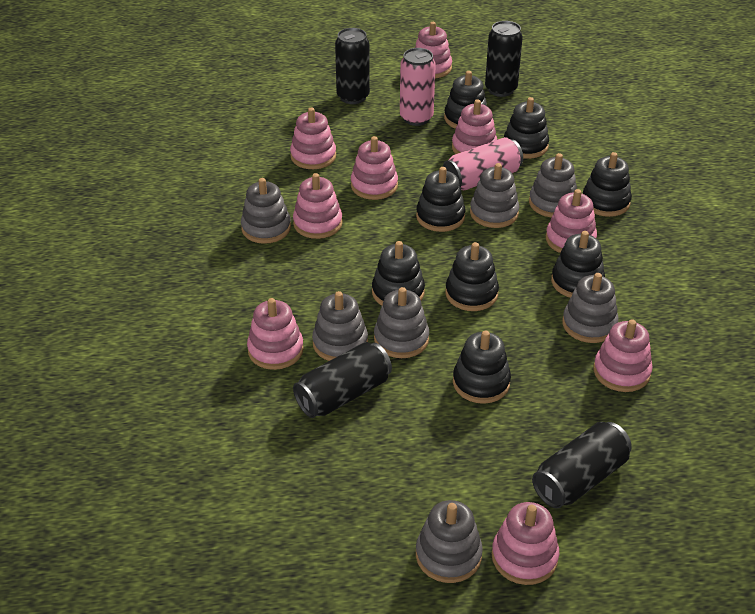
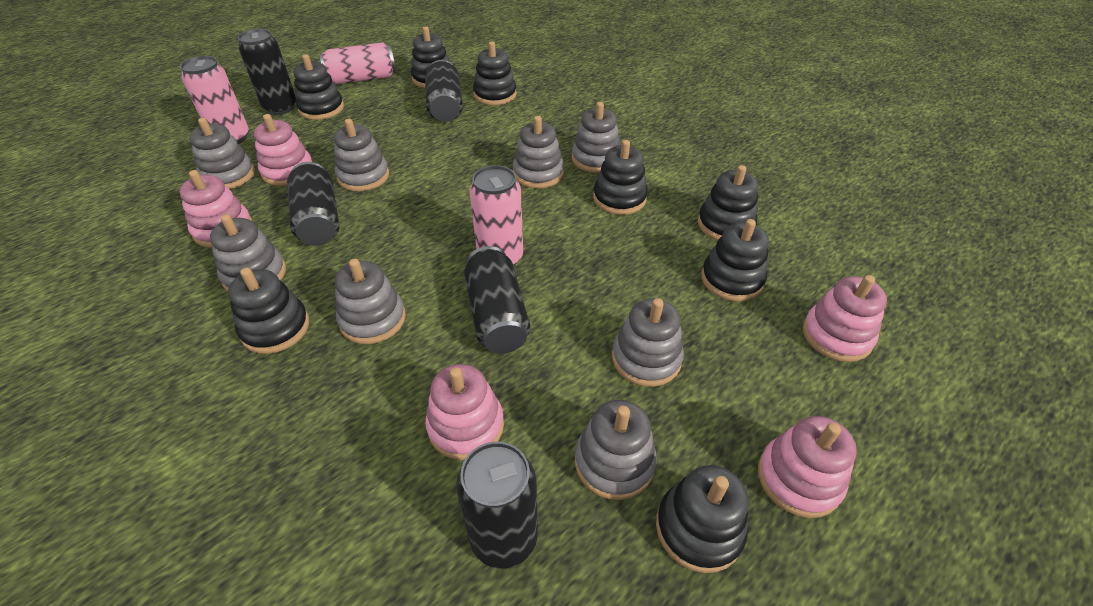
black can: [293,342,392,418] [335,28,370,104] [485,21,523,97] [532,422,632,509] = 4 -> [238,29,296,115] [287,162,339,246] [425,60,463,122] [456,442,538,569] [464,246,530,353] = 5
grey stacking toy: [241,178,291,244] [312,291,368,361] [374,287,429,358] [416,500,483,583] [470,163,519,228] [529,153,577,217] [562,273,618,343] = 7 -> [189,118,255,189] [210,214,286,291] [334,119,389,191] [335,259,406,344] [513,116,564,189] [572,102,620,173] [575,400,657,500] [612,298,684,387] = 8
pink can: [400,48,436,126] [443,137,523,190] = 2 -> [180,56,249,144] [320,42,396,84] [470,165,523,266] = 3
pink stacking toy: [247,298,304,370] [290,107,336,169] [293,173,343,239] [351,136,398,200] [415,22,452,78] [452,99,497,154] [492,502,559,585] [546,189,597,253] [593,319,653,392] = 9 -> [179,170,252,248] [254,114,312,186] [425,364,504,460] [758,416,857,518] [803,275,887,362] = 5

